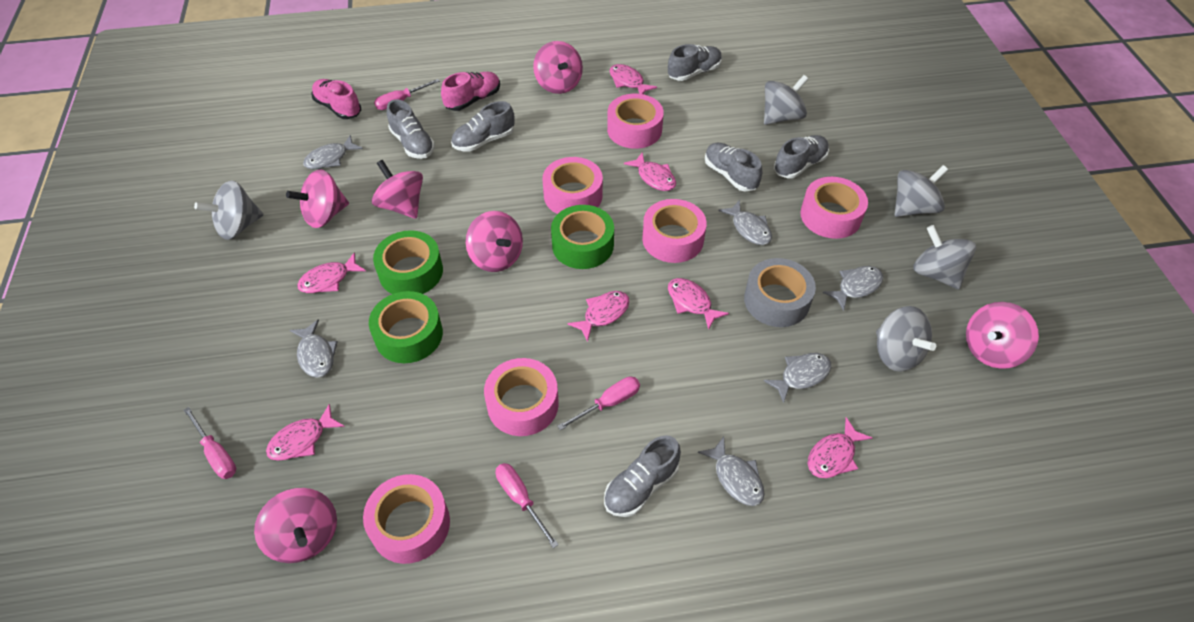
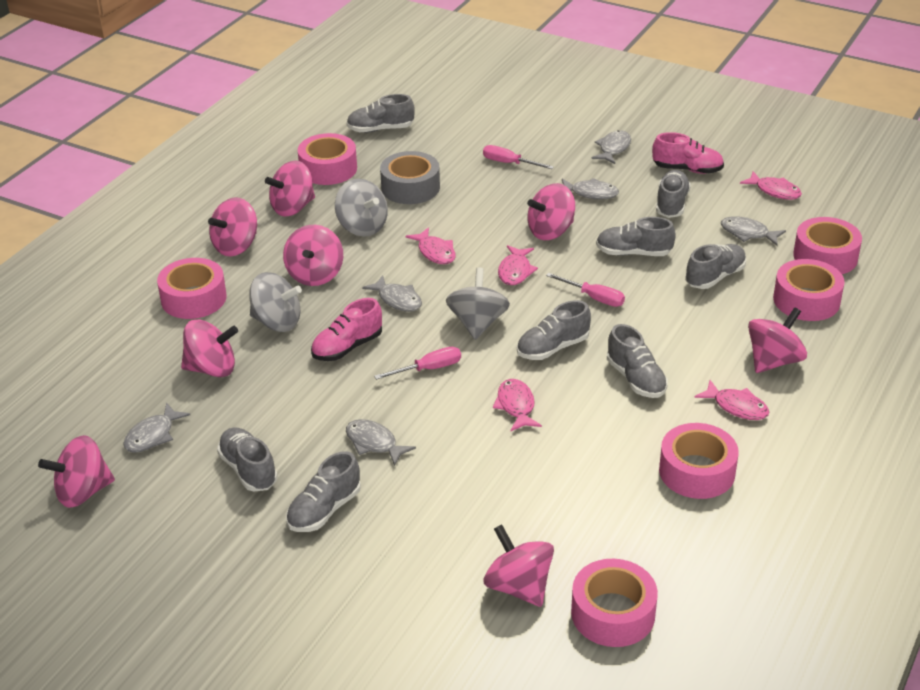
green tape: [369,291,443,363] [373,230,443,294] [551,205,614,269] = 3 -> none = 0
grey shoe: [387,99,435,159] [451,101,515,152] [604,435,681,517] [668,44,722,81] [705,143,762,192] [774,135,829,179] = 6 -> [217,427,278,492] [286,451,361,532] [346,94,415,133] [517,300,591,360] [596,217,676,256] [607,324,668,398] [656,170,691,218] [685,244,746,289] = 8
grey spinning top: [194,180,264,240] [764,75,808,125] [876,306,936,372] [894,165,948,217] [913,225,976,289] = 5 -> [249,272,302,332] [335,179,388,237] [446,268,510,340] = 3
pink fish: [266,404,345,461] [297,252,366,293] [567,291,629,342] [610,64,657,94] [624,152,676,191] [668,278,729,330] [808,417,872,478] = 7 -> [405,227,456,264] [493,379,542,431] [498,245,538,285] [694,380,769,420] [740,171,802,200] = 5
pink screwdriver: [183,407,236,479] [374,79,440,110] [495,463,559,548] [557,376,640,430] = 4 -> [374,347,461,380] [483,145,554,169] [546,273,625,307] = 3
pink spinning top: [254,488,337,563] [286,169,349,228] [372,160,423,219] [466,211,523,272] [533,41,583,94] [966,302,1039,369] = 6 -> [38,435,115,508] [181,320,238,377] [208,197,257,256] [265,161,315,217] [283,225,343,286] [484,524,554,607] [527,183,575,240] [748,307,807,373] = 8

